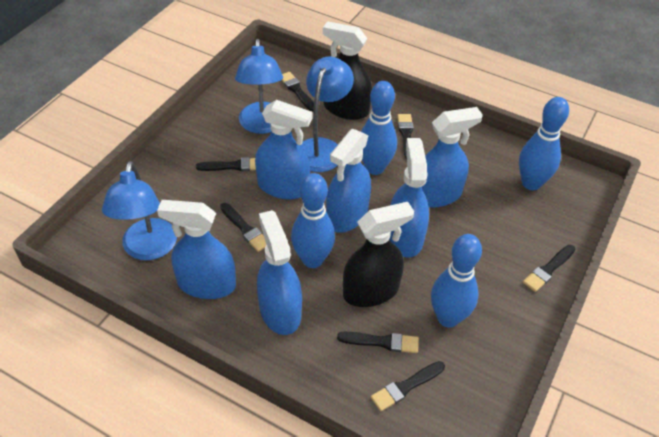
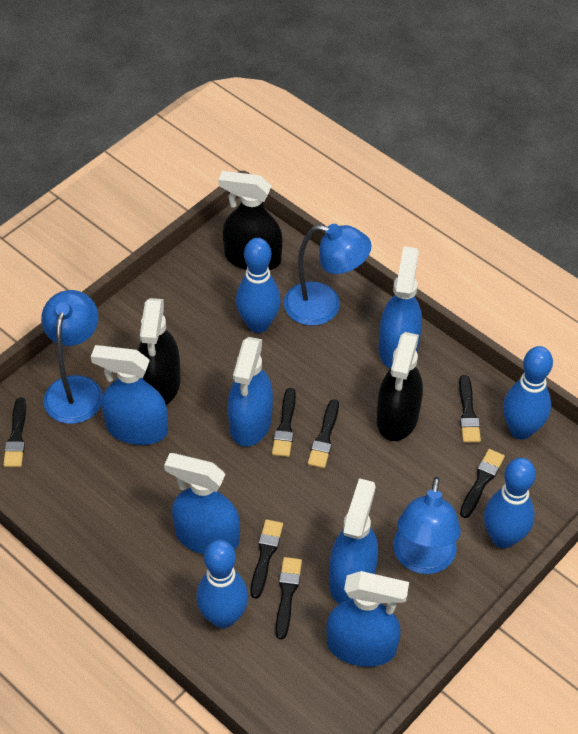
black spray bottle: [323,21,372,120] [343,202,414,307] = 2 -> [138,298,181,405] [219,171,283,270] [377,332,423,441] = 3

